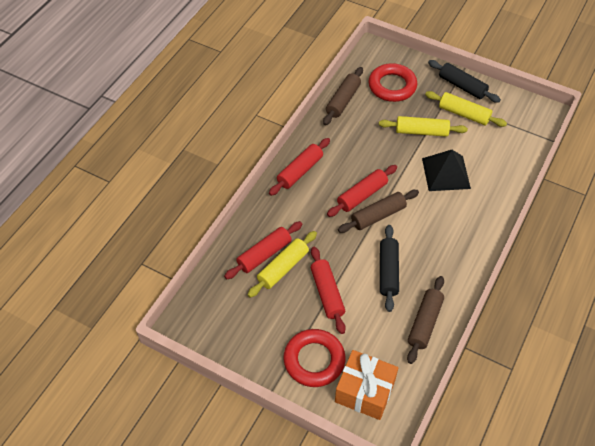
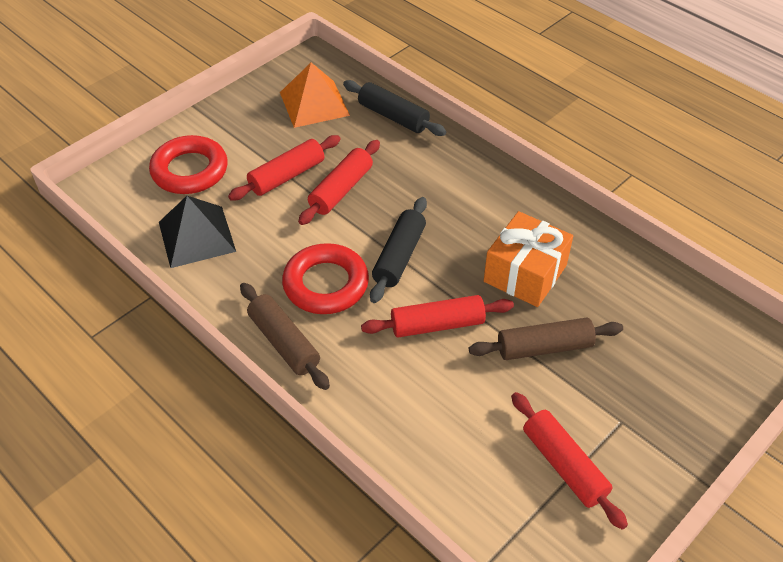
brown rolling pin: [323,67,363,125] [338,190,419,233] [407,276,444,364] = 3 -> [240,283,330,390] [469,318,623,360] = 2
orange pyramid: none = 0 -> [280,63,350,128] = 1
yellow rolling pin: [248,231,317,298] [379,116,468,137] [425,91,507,127] = 3 -> none = 0

